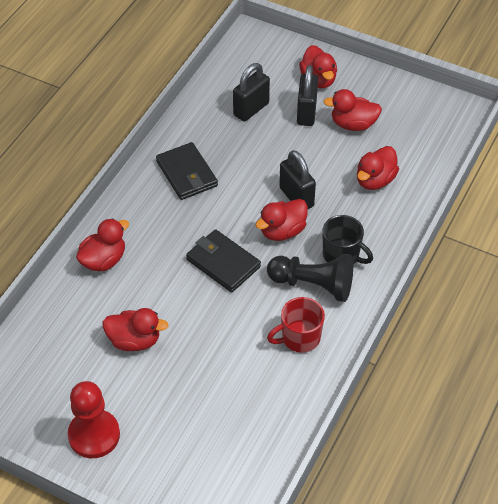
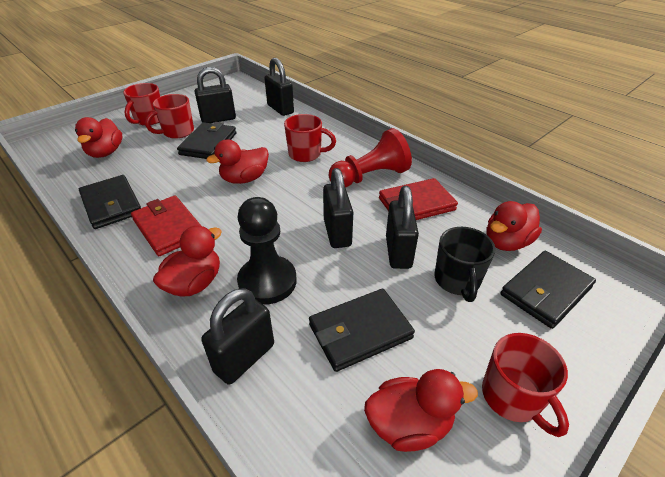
black padlock: [233,63,270,122] [279,150,316,209] [297,65,318,126] = 3 -> [195,67,236,123] [201,288,274,385] [264,58,294,116] [323,168,353,248] [386,186,419,269] = 5
black wallet: [156,142,218,200] [186,229,261,292] = 2 -> [79,175,141,229] [177,122,236,159] [309,289,415,372] [500,251,596,329] = 4
red duck: [76,218,129,271] [102,308,168,351] [255,199,308,241] [299,45,337,88] [323,89,382,131] [357,146,399,190] = 6 -> [75,117,123,158] [153,226,222,297] [206,139,269,184] [364,369,478,452] [487,201,542,251] = 5
red mug: [267,297,325,353] = 1 -> [123,83,160,126] [145,94,194,139] [284,114,336,162] [482,333,569,437] = 4
red wallet: none = 0 -> [131,196,201,256] [379,178,458,220] = 2

